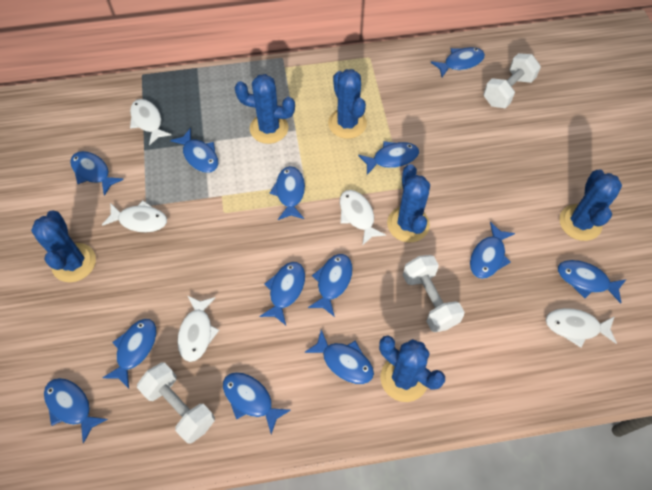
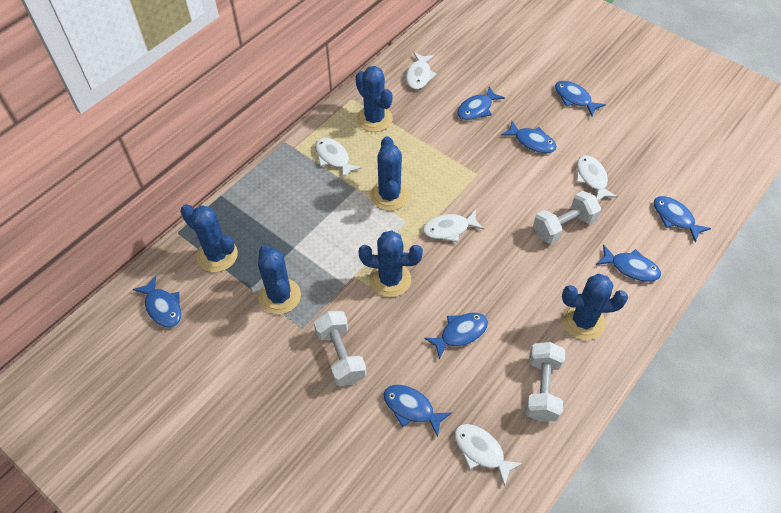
blue fish: [44,378,108,444] [70,151,124,196] [102,319,156,388] [170,128,219,173] [223,372,291,434] [260,262,305,325] [270,166,305,220] [305,330,374,384] [308,254,353,317] [358,141,419,175] [430,47,485,77] [470,222,515,279] [558,260,627,303] = 13 -> [132,275,182,327] [383,385,452,437] [424,313,488,360] [457,86,505,120] [501,121,557,153] [555,81,606,116] [596,245,661,282] [654,196,711,242] = 8

